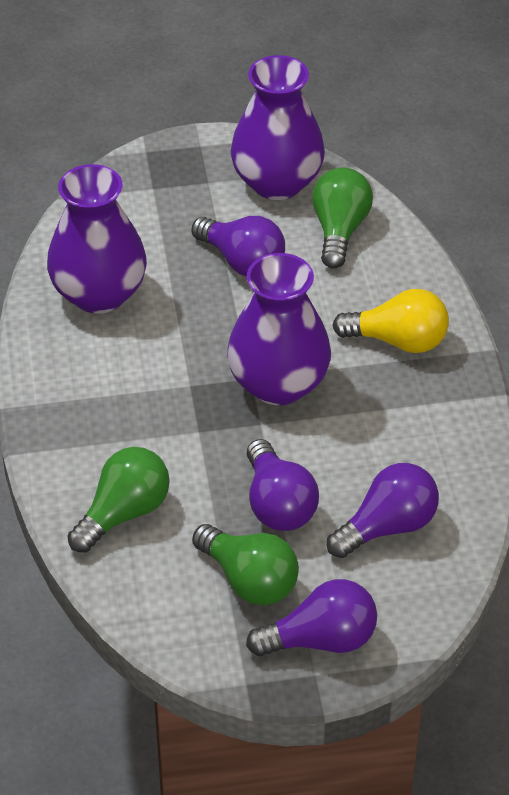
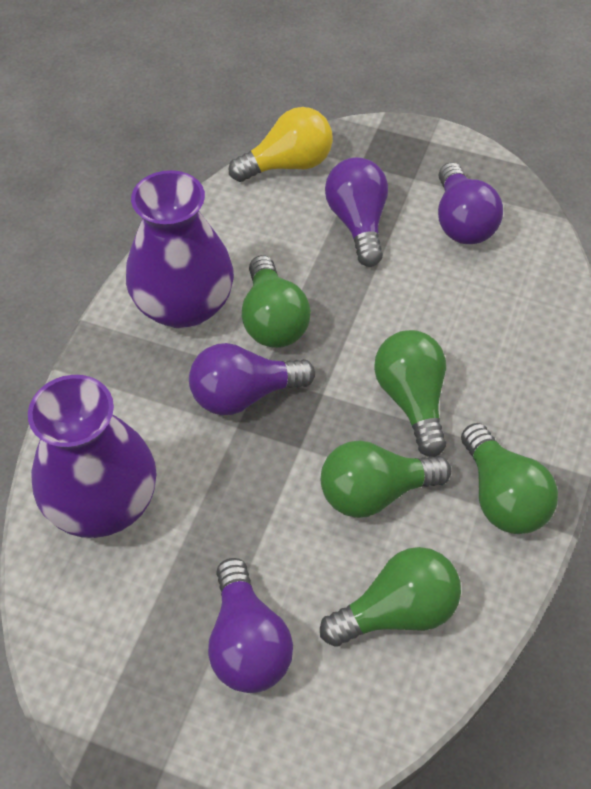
green light bulb: [67,447,170,553] [192,524,299,605] [312,167,373,269] = 3 -> [242,255,311,348] [320,547,461,647] [321,441,451,518] [374,330,446,457] [461,423,558,534] = 5
purple vase: [47,164,147,314] [227,253,331,405] [231,55,325,200] = 3 -> [28,375,157,538] [126,170,234,329] = 2

